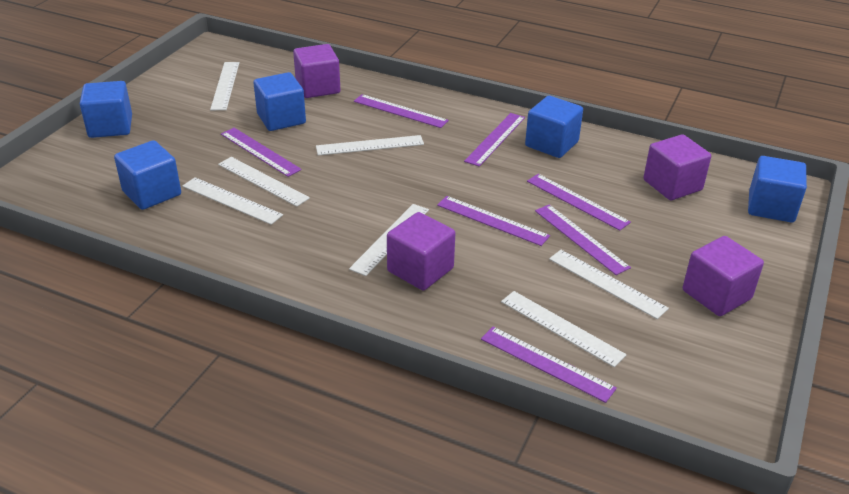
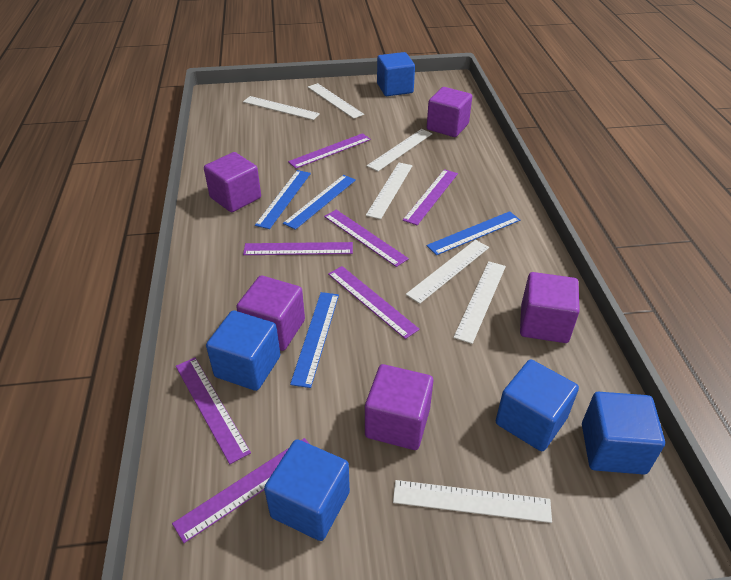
blue ruler: none = 0 -> [255,170,311,229] [283,175,356,230] [290,292,339,388] [426,211,520,255] = 4
purple cube: [293,44,340,98] [387,212,455,291] [643,134,711,200] [683,236,764,316] = 4 -> [204,152,261,212] [236,275,305,351] [365,364,433,450] [427,87,472,137] [520,272,580,343] = 5

